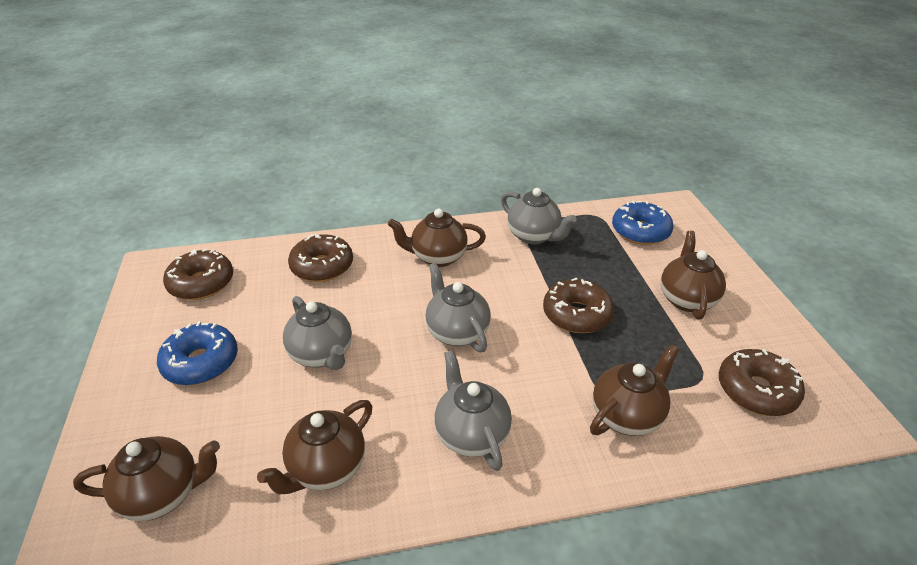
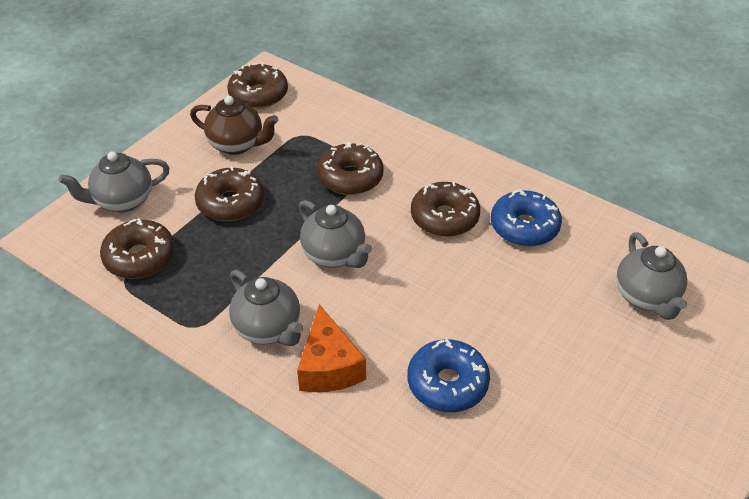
brown donut: [163,248,233,300] [288,233,353,282] [543,277,614,333] [719,349,805,416] = 4 -> [100,218,175,279] [195,166,264,221] [227,63,288,109] [317,141,384,195] [411,181,480,237] = 5
brown teapot: [73,436,220,521] [257,400,372,494] [388,208,486,267] [590,344,679,436] [661,231,726,319] = 5 -> [190,96,278,155] = 1
orange cheese: none = 0 -> [297,304,366,392] = 1

